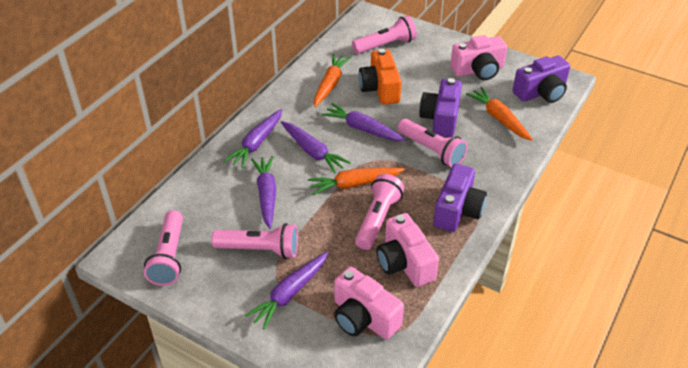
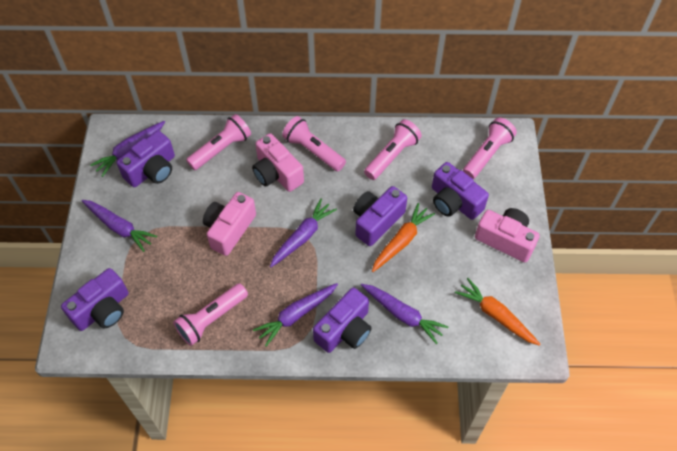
orange camera: [359,49,402,105] = 1 -> none = 0
orange carrot: [308,168,405,195] [314,54,351,107] [466,87,533,141] = 3 -> [372,203,435,272] [455,278,541,346] = 2
purple camera: [419,78,462,137] [433,164,487,232] [513,56,570,103] = 3 -> [61,268,128,331] [117,131,175,187] [313,288,372,353] [353,186,407,246] [432,162,489,220] = 5

